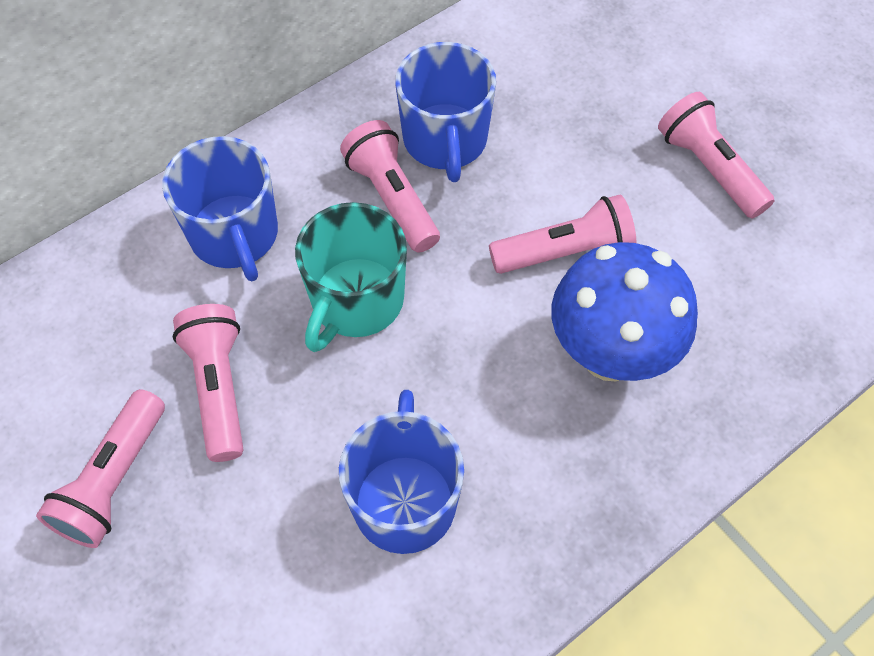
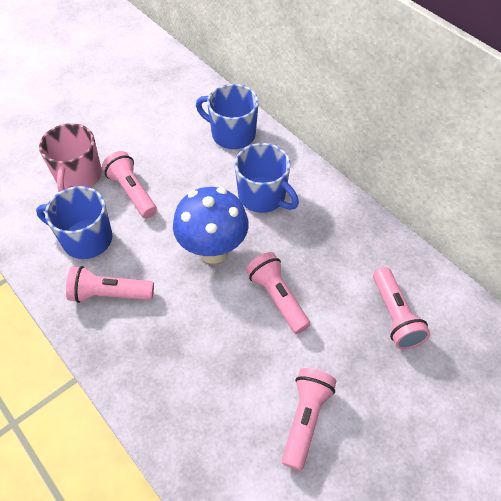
pink mug: none = 0 -> [39,123,102,192] = 1
turquoise mug: [295,202,407,352] = 1 -> none = 0

